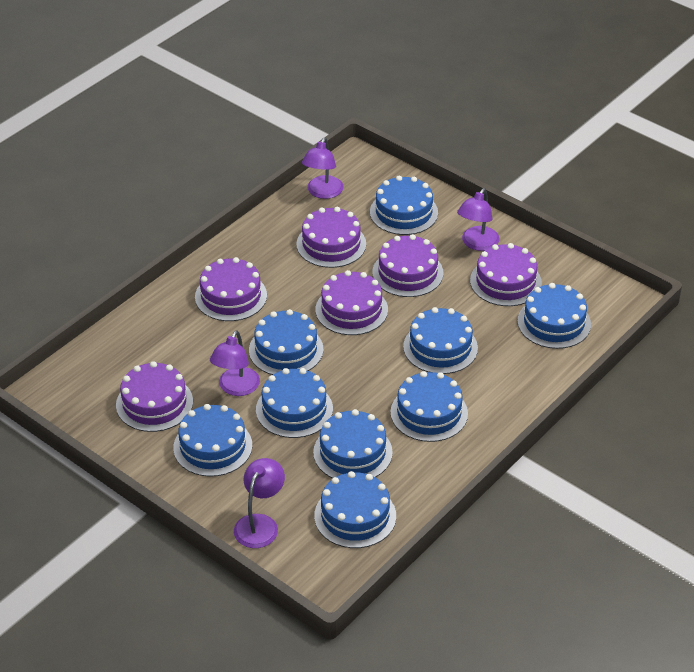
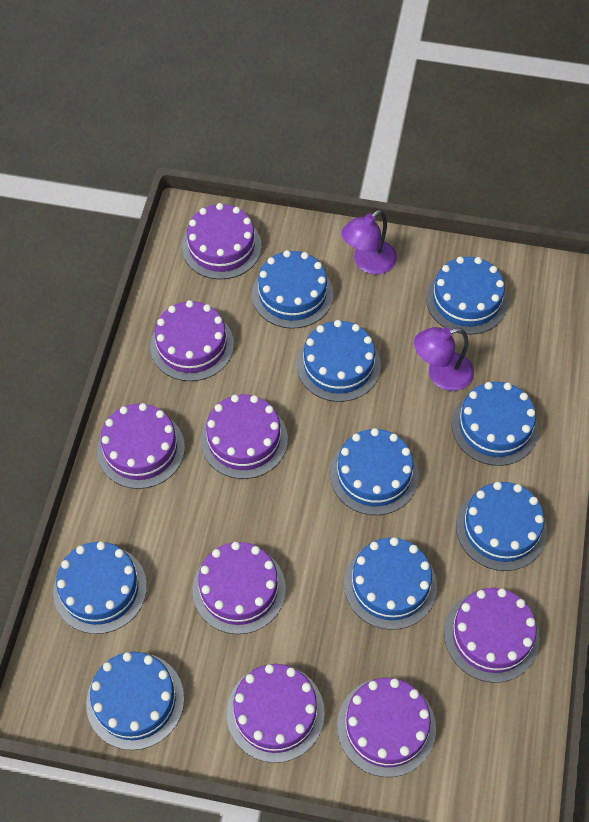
purple cake: [116,361,193,432] [195,257,267,321] [297,207,366,268] [315,270,388,335] [372,234,443,297] [470,243,542,306] = 6 -> [97,403,185,489] [150,300,234,381] [182,203,262,279] [193,542,286,634] [201,394,288,479] [227,664,325,763] [337,678,436,777] [444,588,540,683] = 8
purple lamp: [210,330,260,396] [234,458,285,548] [302,137,343,199] [457,188,499,251] = 4 -> [342,210,397,275] [414,327,474,391] = 2

